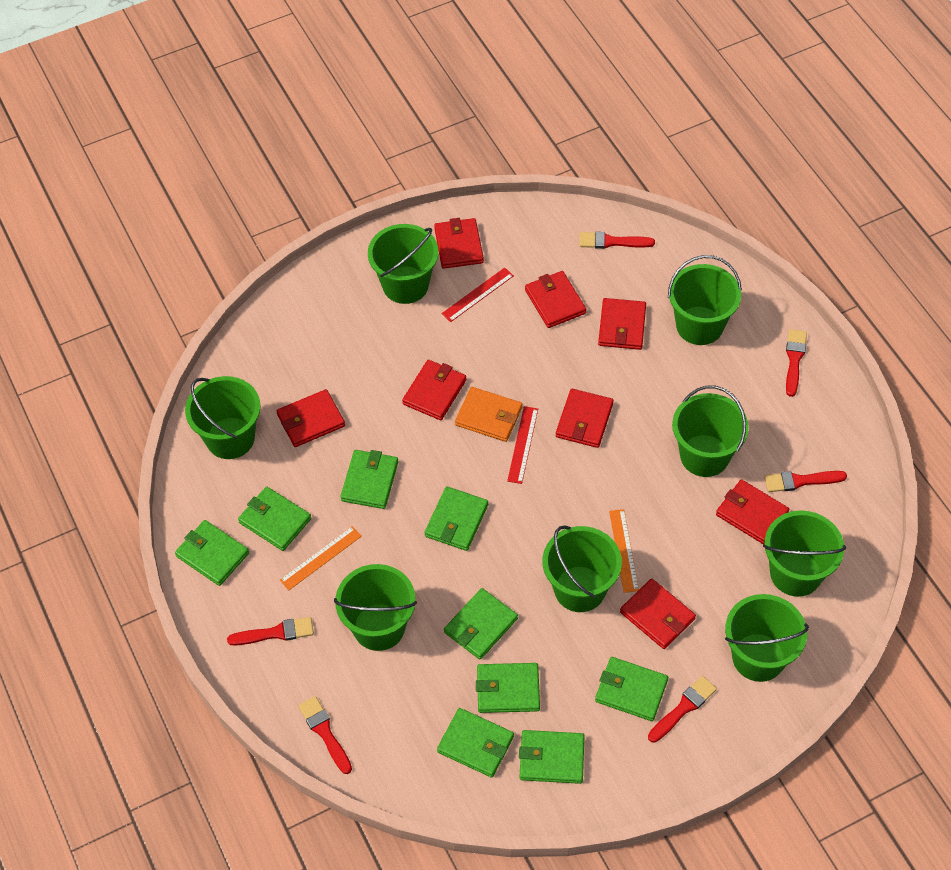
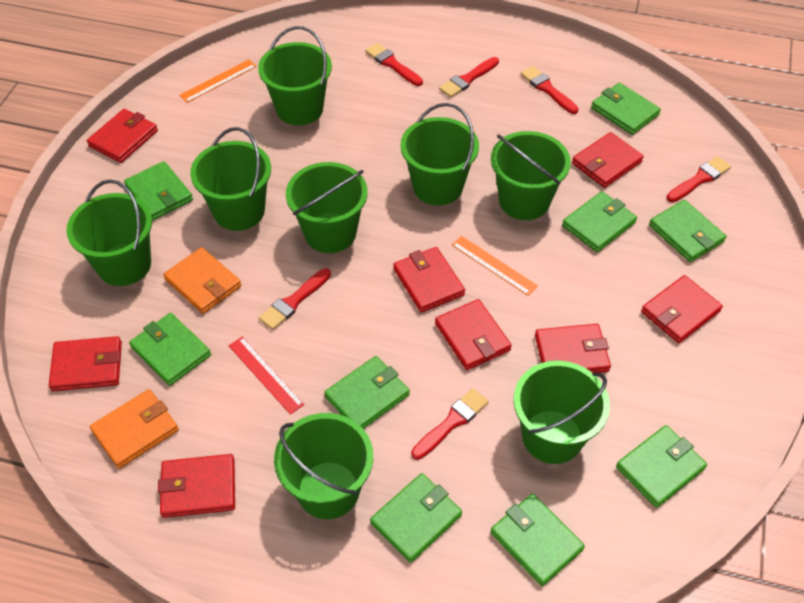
orange wallet: [455,387,522,442] = 1 -> [90,389,179,469] [163,247,241,314] = 2
red ruler: [442,268,514,322] [507,406,538,484] = 2 -> [229,337,304,415] = 1

